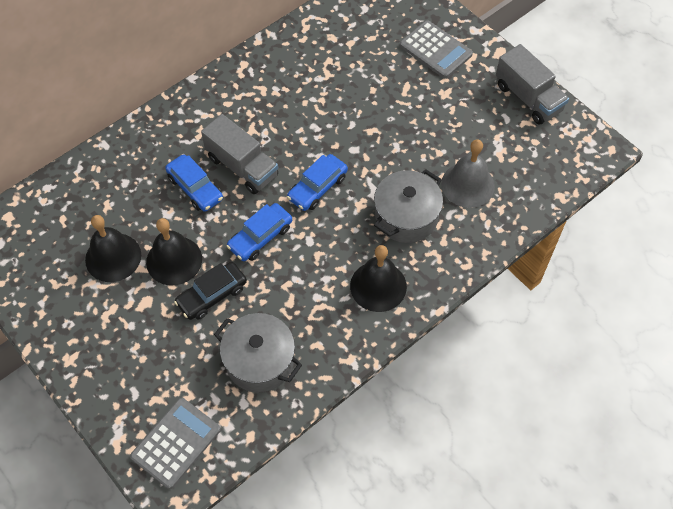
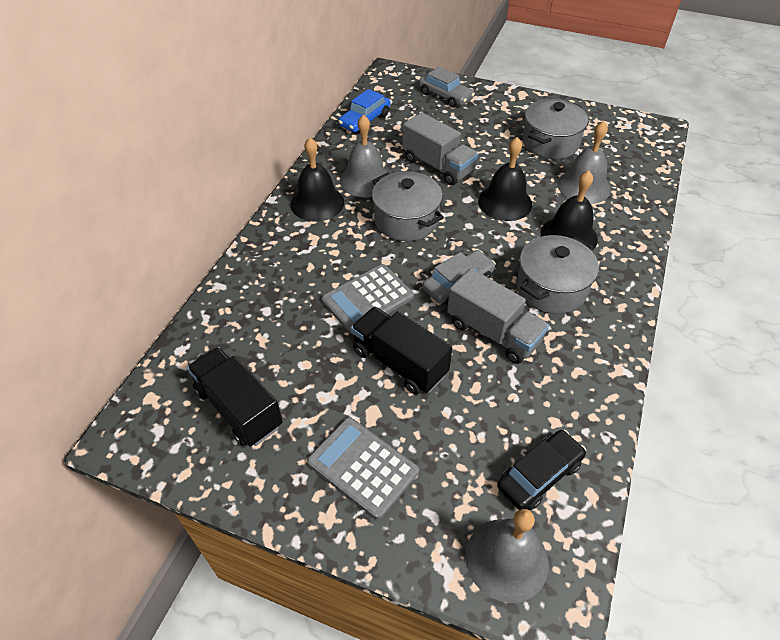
black truck: none = 0 -> [187,347,283,447] [351,306,452,395] = 2
blue car: [165,154,223,212] [226,203,292,261] [287,154,348,211] = 3 -> [338,89,390,133] = 1
grey bell: [441,139,495,208] = 1 -> [340,115,389,197] [466,509,549,603] [557,121,611,204] = 3
grey car: none = 0 -> [419,67,475,108] [423,250,496,305] = 2
grey pot: [214,313,302,392] [374,169,443,243] = 2 -> [372,171,444,241] [517,235,599,314] [522,99,588,159] = 3

